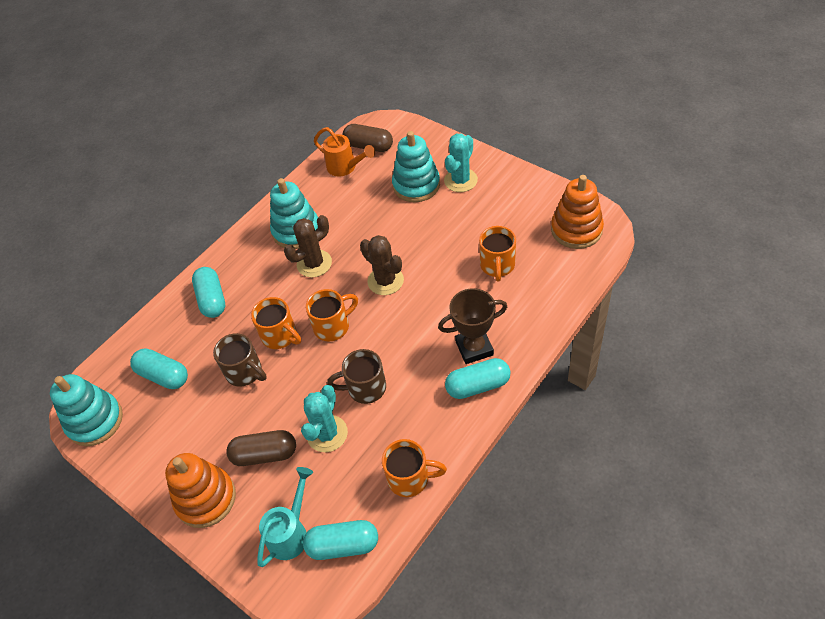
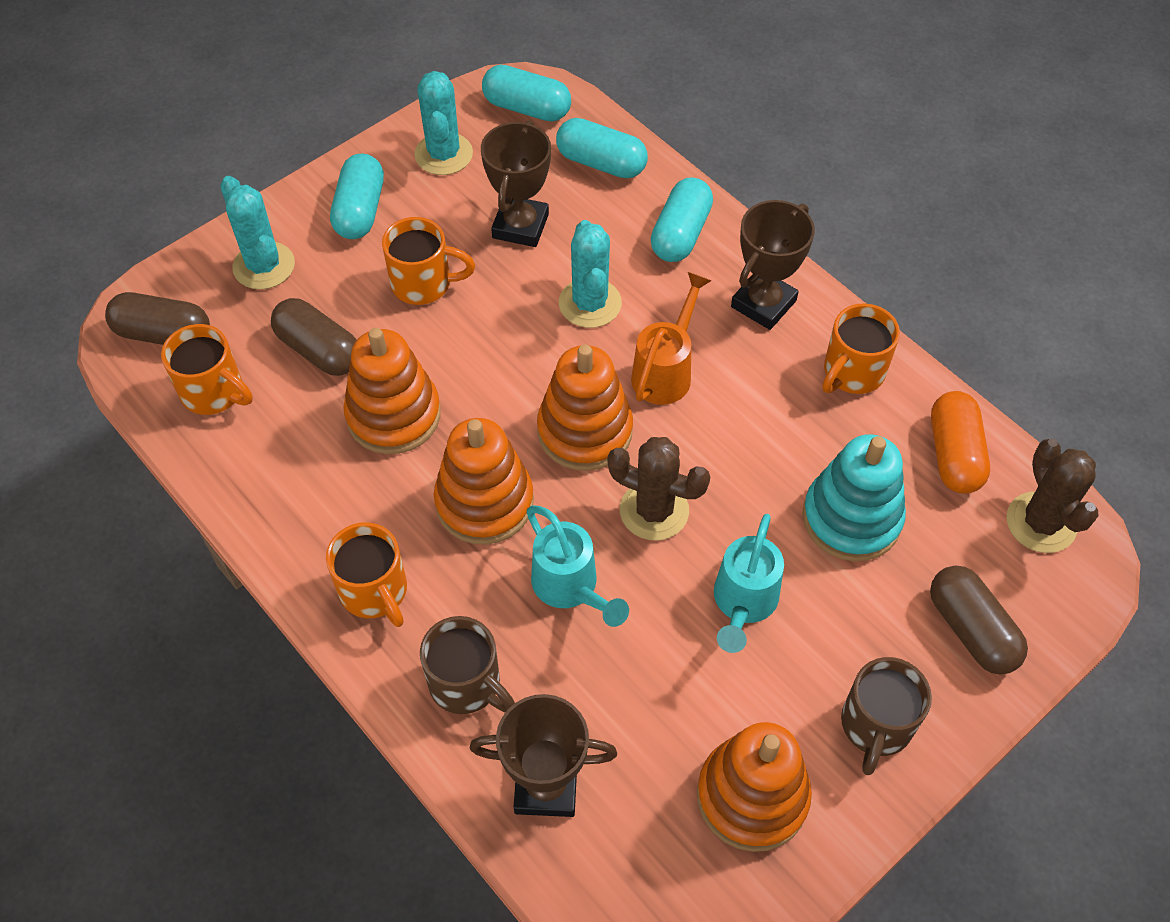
brown capsule: [226,430,296,466] [343,124,393,152] = 2 -> [105,292,210,345] [271,298,356,376] [930,566,1028,674] = 3
brown trophy: [438,288,507,364] = 1 -> [470,694,617,817] [481,120,551,247] [731,200,815,330] = 3
orange capsule: none = 0 -> [931,391,990,494] = 1
orange stacking toy: [165,453,236,528] [551,175,604,249] = 2 -> [343,328,441,454] [434,418,534,545] [537,344,633,471] [697,722,812,852] = 4
turquoise cactus: [301,385,348,452] [444,134,478,192] = 2 -> [220,176,295,290] [414,71,473,175] [559,220,622,328] = 3
turquoise stacking toy: [50,374,123,446] [270,178,318,249] [392,131,440,202] = 3 -> [802,434,906,561] = 1
turquoise watering can: [257,467,313,567] = 1 -> [527,505,629,627] [714,514,784,653] = 2

